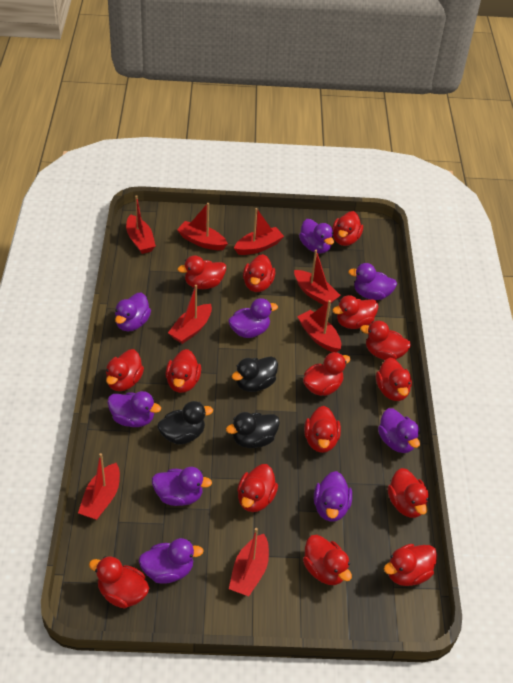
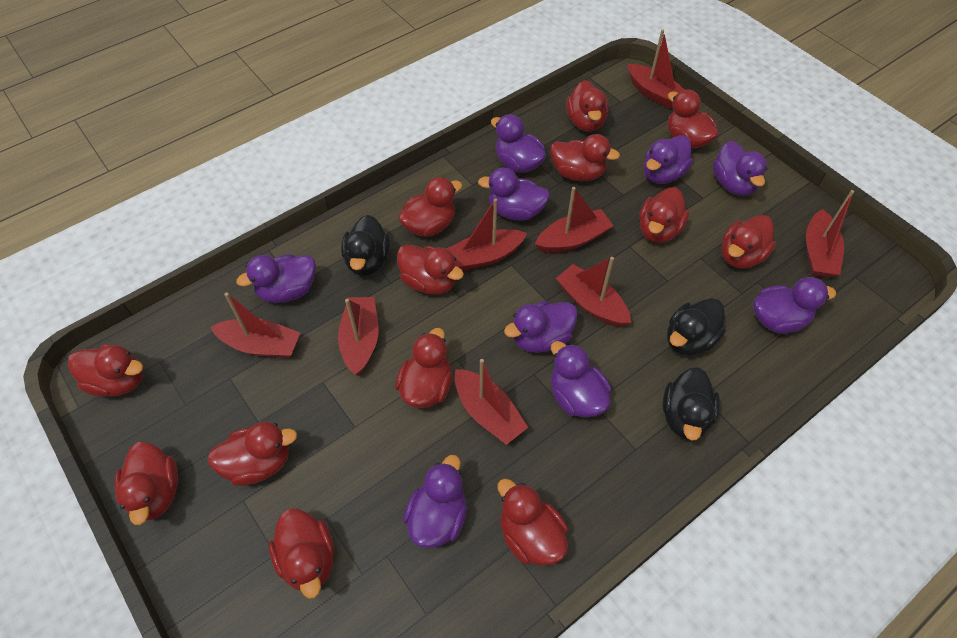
red duck: [89,556,149,609] [106,349,144,391] [165,349,201,393] [177,255,226,289] [237,464,278,512] [243,254,275,292] [303,352,350,396] [303,535,352,585] [304,406,341,453] [332,211,363,246] [332,295,378,329] [360,321,411,360] [376,358,412,401] [384,544,437,586] [388,468,429,518] = 15 -> [68,344,143,397] [115,442,178,525] [207,422,298,486] [269,508,334,599] [395,328,453,408] [397,244,464,295] [398,177,463,237] [497,478,568,566] [550,134,620,181] [566,80,609,132] [639,187,689,243] [668,89,719,148] [722,215,776,269] = 13

